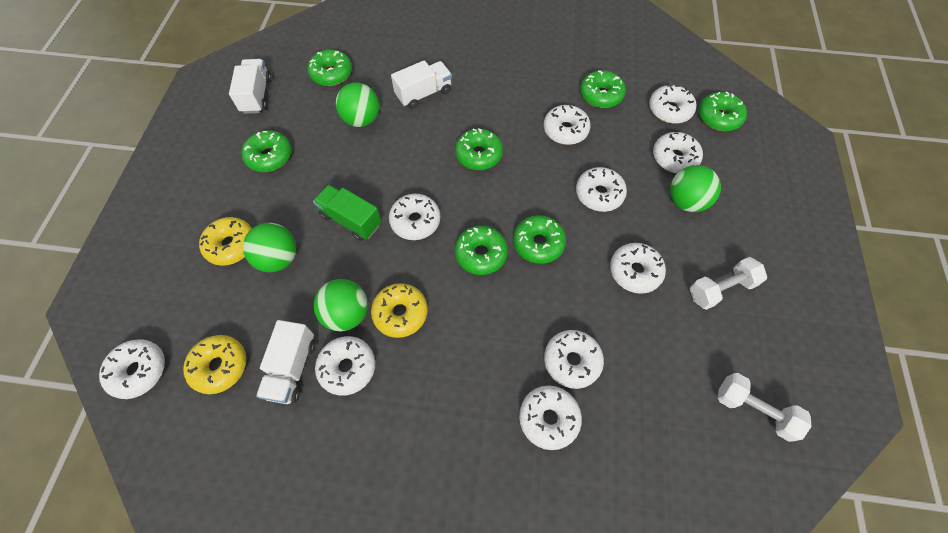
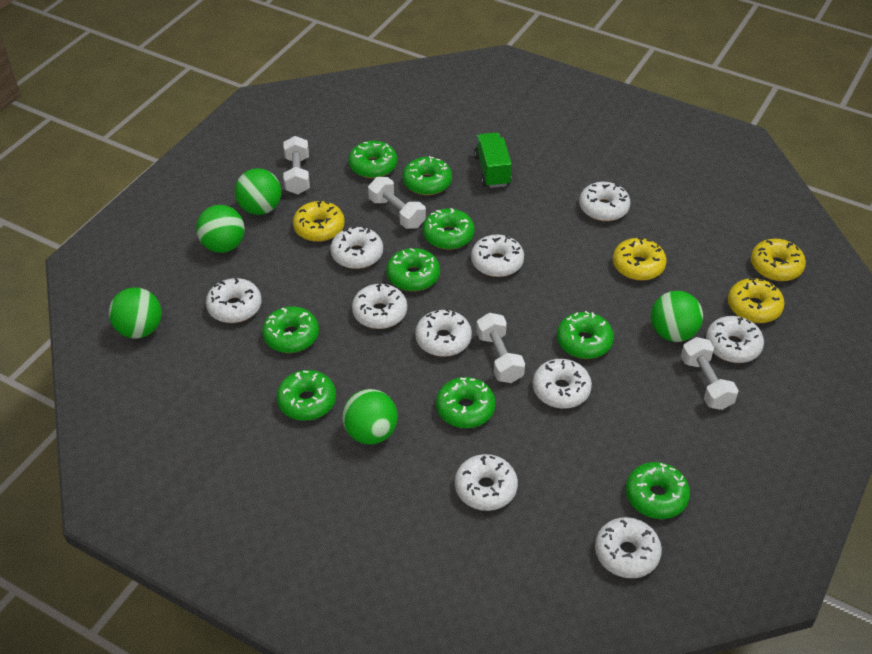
green ball: [243,223,296,272] [313,279,368,332] [336,82,379,127] [670,165,721,212] = 4 -> [109,287,162,339] [196,205,245,253] [235,168,281,215] [342,389,398,445] [651,291,703,342] = 5
green donut: [242,130,292,172] [308,49,352,86] [455,128,503,170] [455,226,508,275] [513,215,566,264] [580,70,626,108] [699,91,747,131] = 7 -> [262,307,319,353] [277,370,336,421] [348,141,397,178] [386,248,440,291] [403,156,452,195] [423,208,475,250] [436,377,496,428] [557,311,614,359] [626,462,690,519] = 9
white dumbbell: [690,257,767,310] [718,373,812,442] = 2 -> [283,136,310,194] [368,177,426,229] [476,313,525,383] [681,337,739,410] = 4
white truck: [229,59,272,114] [256,320,316,404] [391,60,452,109] = 3 -> none = 0
yellow donut: [183,335,247,394] [199,217,252,266] [371,283,428,338] = 3 -> [293,201,345,242] [613,237,667,281] [728,278,785,323] [751,239,806,281] = 4

